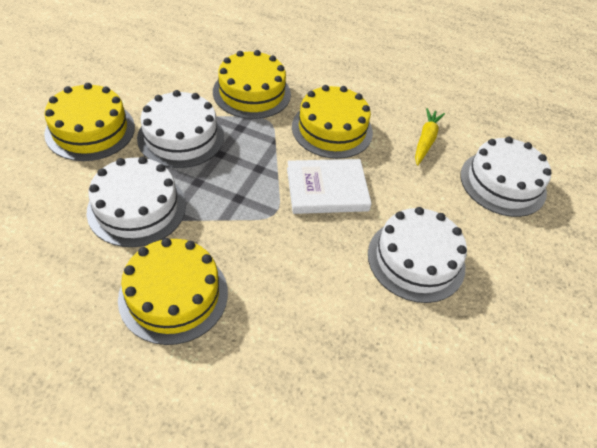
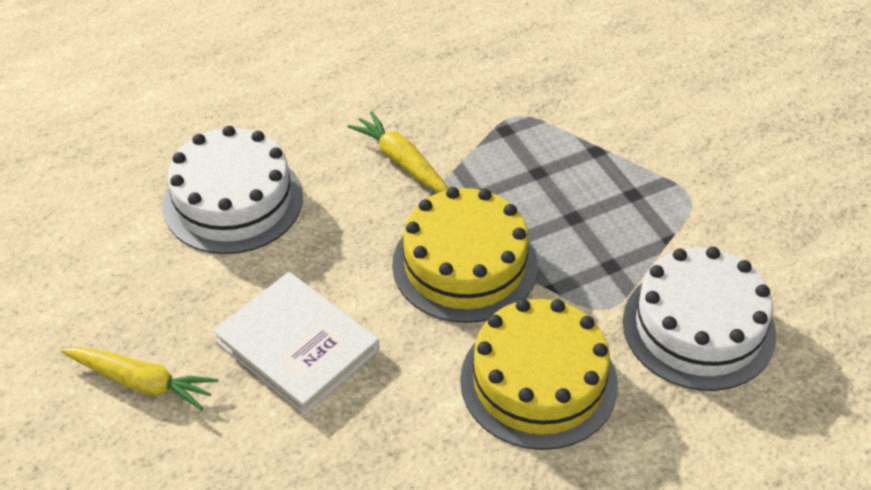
white cake: [87,156,186,247] [137,90,224,168] [368,207,467,303] [460,137,551,217] = 4 -> [163,126,303,254] [623,247,776,391] = 2
yellow cake: [44,83,135,161] [118,238,228,345] [213,50,291,119] [292,85,373,159] = 4 -> [392,187,538,323] [460,299,618,450] = 2
yellow carrot: [415,108,445,166] = 1 -> [61,347,218,411] [347,111,449,193] = 2

